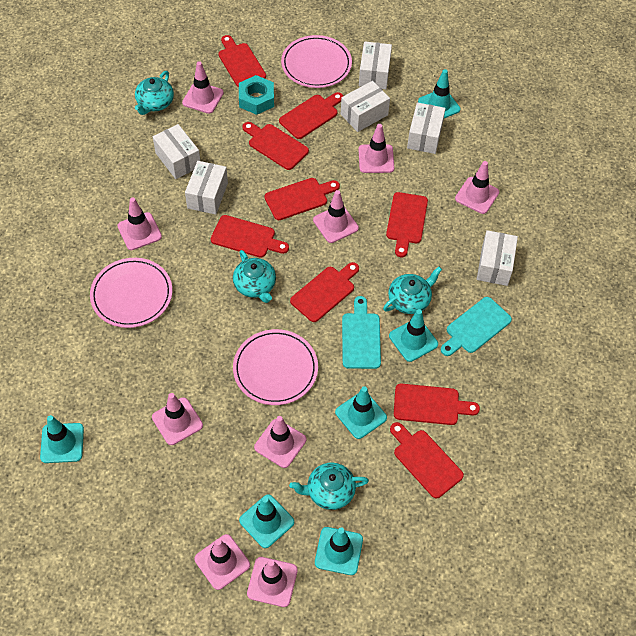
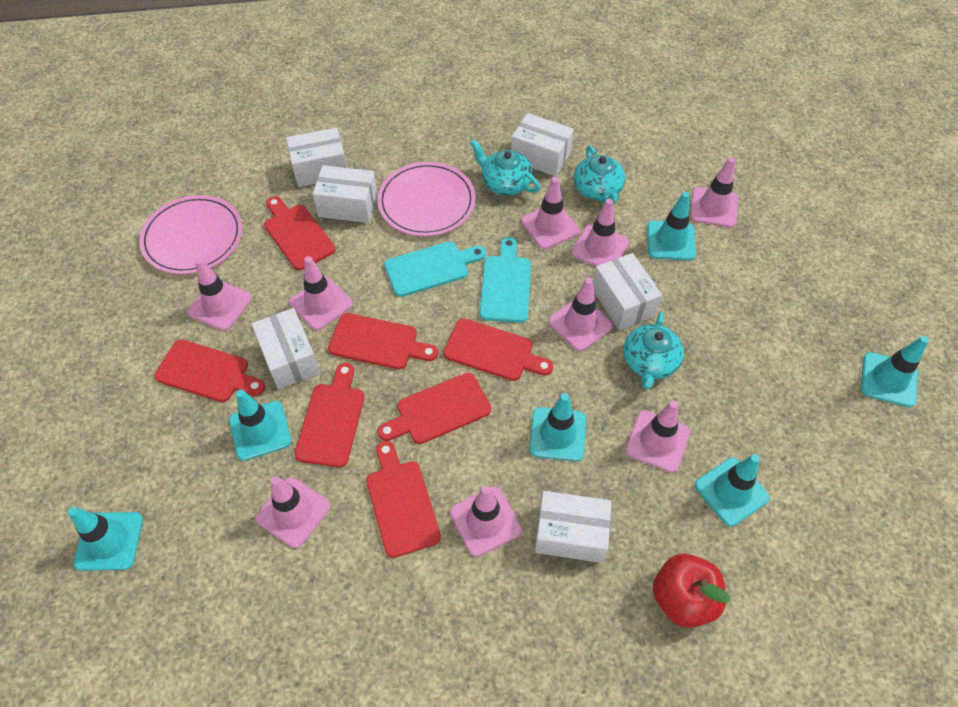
pink plate: [90,258,172,328] [233,329,318,405] [281,35,352,88] = 3 -> [139,195,243,274] [377,162,476,236] = 2
red apple: none = 0 -> [653,554,730,628] = 1
red cutting board: [211,215,289,258] [219,35,266,87] [242,122,309,170] [264,178,340,220] [279,92,343,139] [290,262,359,322] [386,192,428,257] [390,422,464,498] [394,384,480,425] = 9 -> [154,340,265,402] [264,196,336,270] [294,363,364,467] [328,313,438,369] [366,441,441,558] [377,373,491,444] [443,318,553,381] = 7
turquoise nut: [239,75,274,115] = 1 -> none = 0
turquoise teapot: [135,71,174,115] [233,250,276,303] [289,463,369,510] [383,267,442,314] = 4 -> [470,139,540,195] [574,145,625,205] [623,311,684,389] = 3

